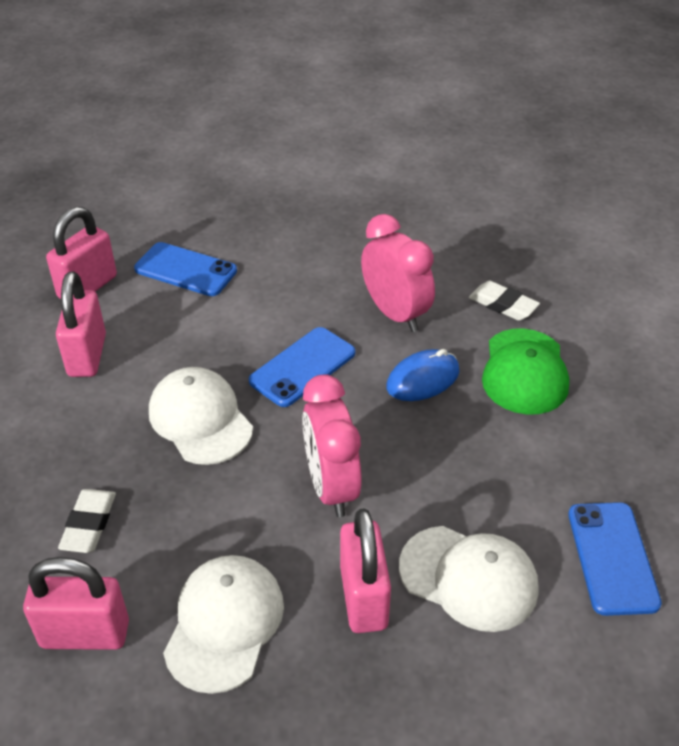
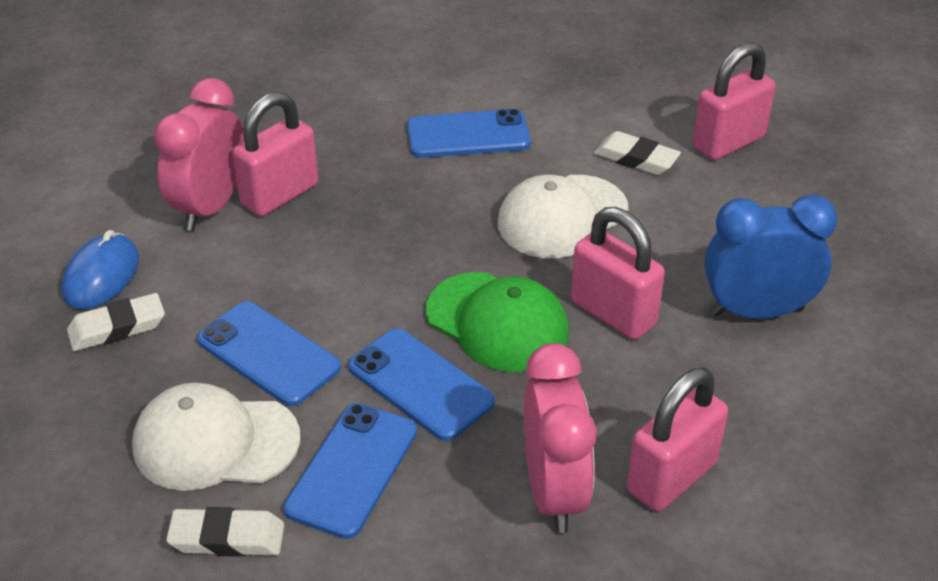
blue clock: none = 0 -> [704,195,838,319] = 1
blue phone: [134,242,237,296] [249,327,355,407] [568,502,662,616] = 3 -> [197,301,341,406] [283,403,417,539] [348,328,495,441] [407,109,531,158] = 4
white cap: [149,367,253,465] [163,555,284,694] [399,526,539,632] = 3 -> [132,382,300,491] [498,175,628,258] = 2
white eraser: [58,489,116,553] [469,281,540,321] = 2 -> [67,293,165,351] [166,507,284,557] [594,131,681,175] = 3

